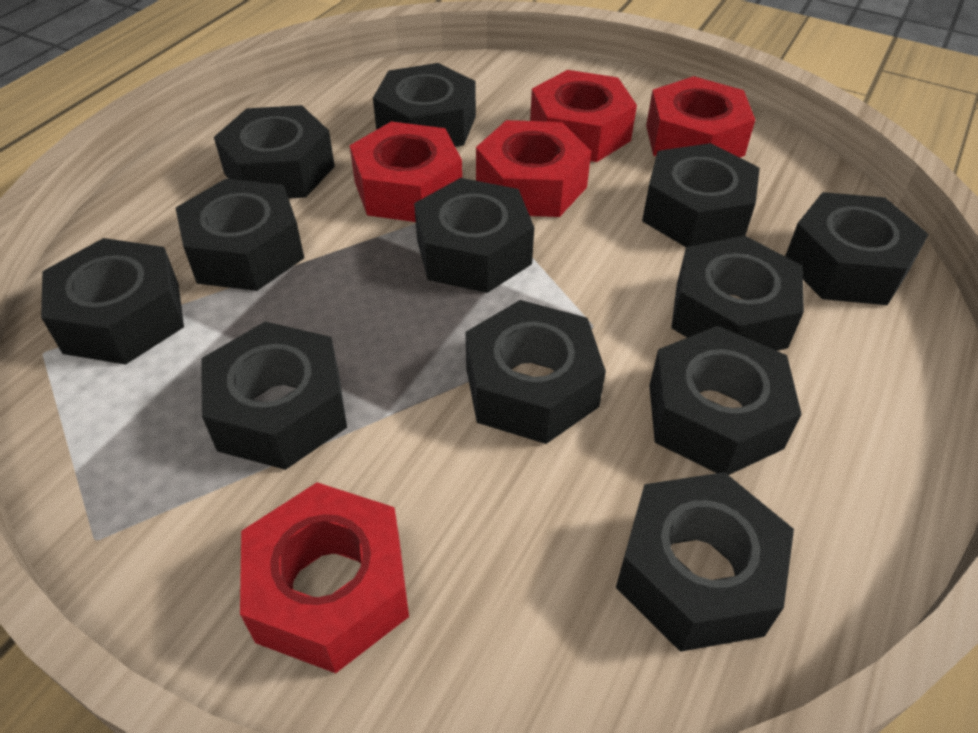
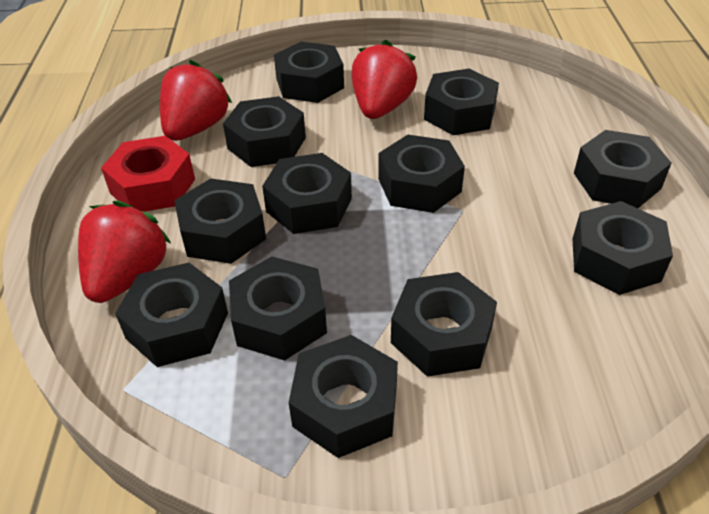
red nut: [240,482,409,673] [349,122,462,222] [476,120,591,217] [530,70,637,162] [646,76,755,158] = 5 -> [101,136,195,212] = 1
red strawberry: none = 0 -> [78,201,171,303] [160,60,232,141] [351,40,417,119] = 3

